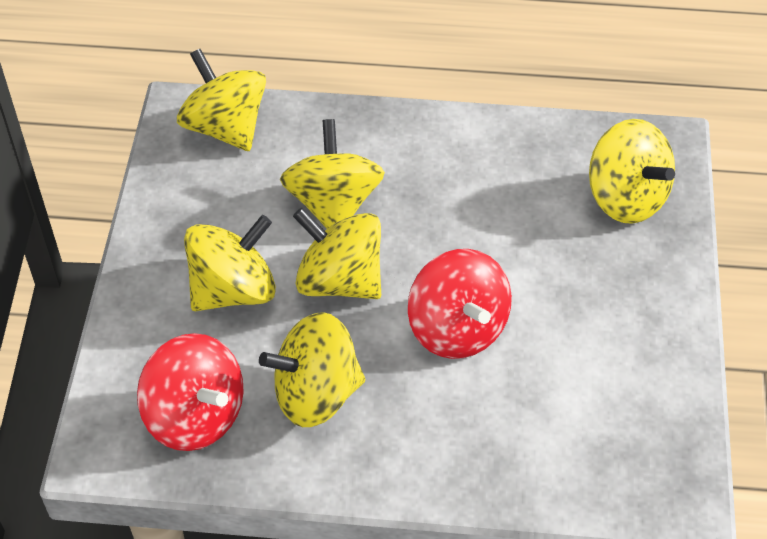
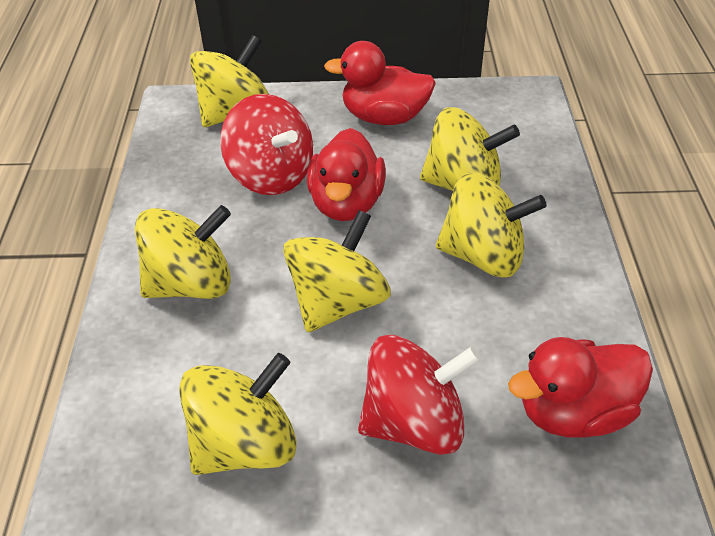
red duck: none = 0 -> [307,128,386,221] [324,41,436,125] [508,337,653,438] = 3

